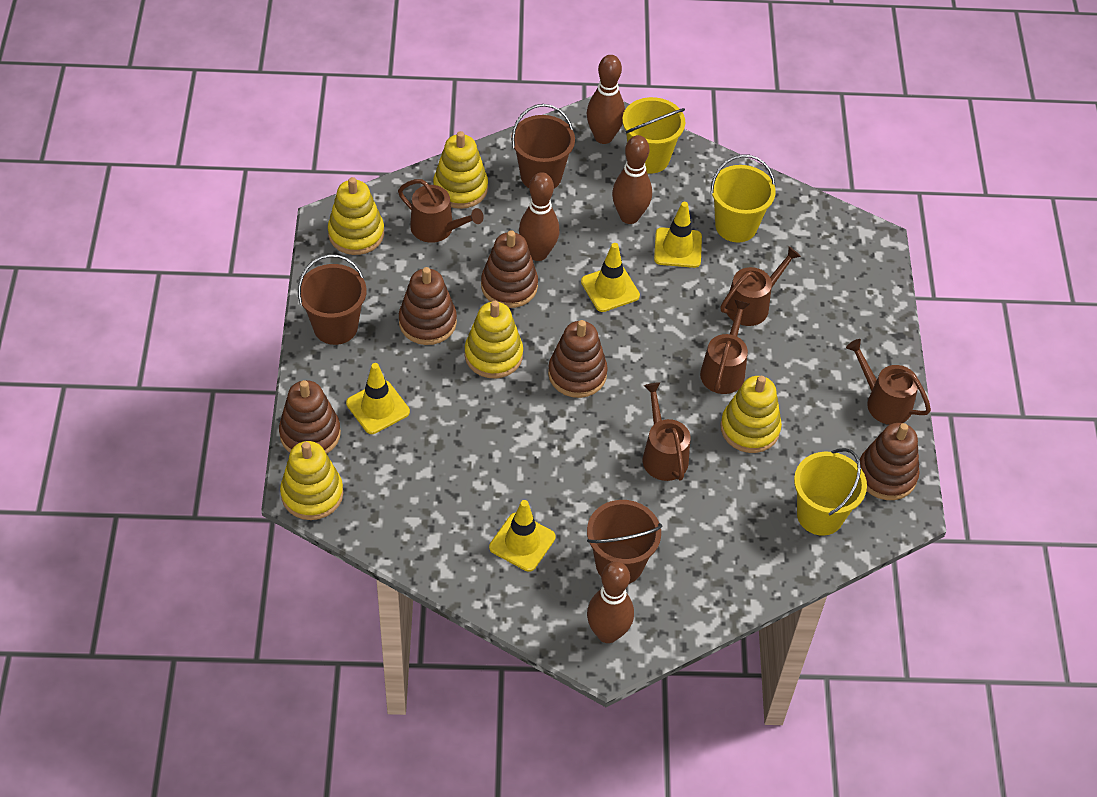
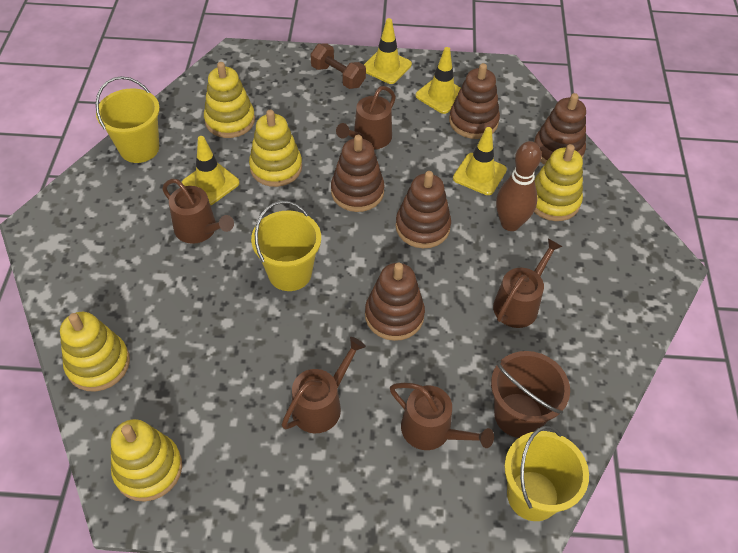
brown bowling pin: [519,172,559,261] [587,55,625,144] [587,561,634,643] [612,135,652,224] = 4 -> [496,141,542,231] = 1
brown bucket: [298,254,367,345] [511,104,575,188] [587,500,662,584] = 3 -> [491,351,570,438] = 1
brown dumbbell: none = 0 -> [310,43,366,89] = 1

